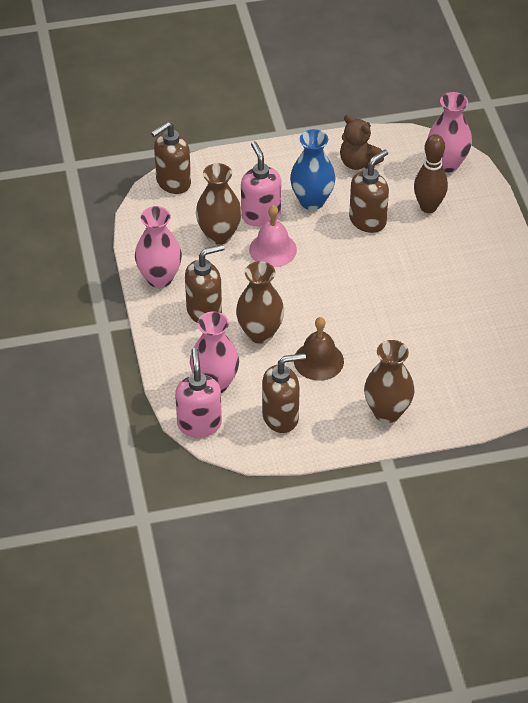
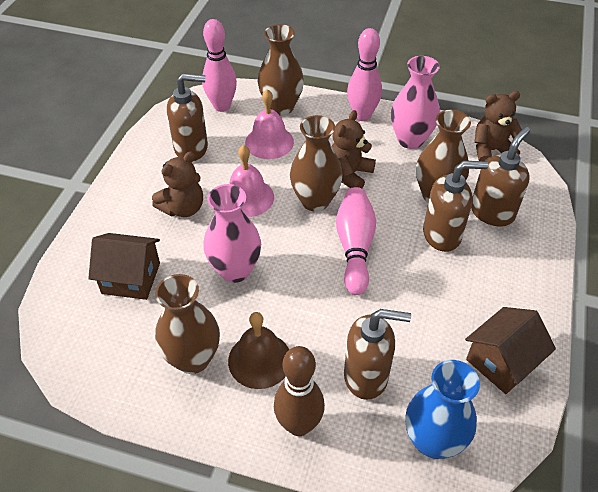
brown house: none = 0 -> [88,233,160,300] [465,307,556,394] = 2
brown teddy bear: [340,115,384,170] = 1 -> [152,152,203,217] [332,110,376,188] [474,91,522,161] = 3
brown vase: [196,163,242,245] [236,261,284,344] [364,340,415,423] = 3 -> [155,274,220,374] [258,24,304,115] [290,115,343,212] [416,110,471,202] = 4
pink bell: [249,205,297,267] = 1 -> [229,145,274,217] [245,89,294,159] = 2
pink bowling pin: none = 0 -> [202,19,237,112] [336,187,376,295] [347,28,382,121] = 3
pink soap dispenser: [175,348,222,437] [241,141,281,226] = 2 -> none = 0
pink vase: [135,206,182,288] [190,311,239,393] [428,92,472,172] = 3 -> [203,184,261,283] [391,56,440,149] = 2

